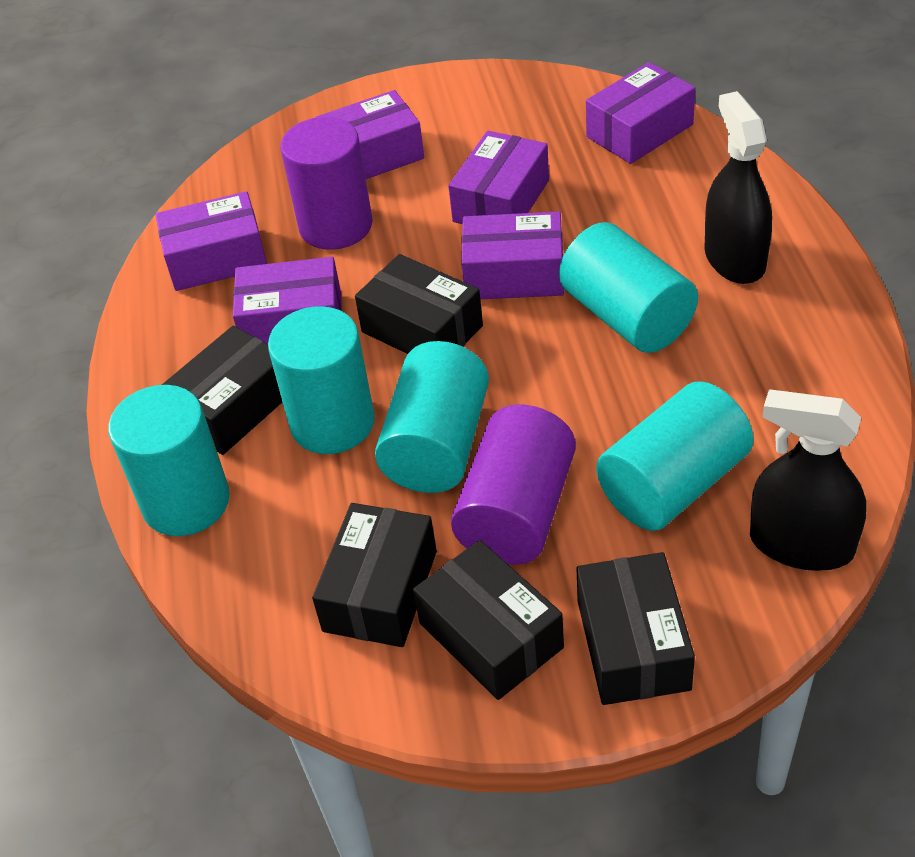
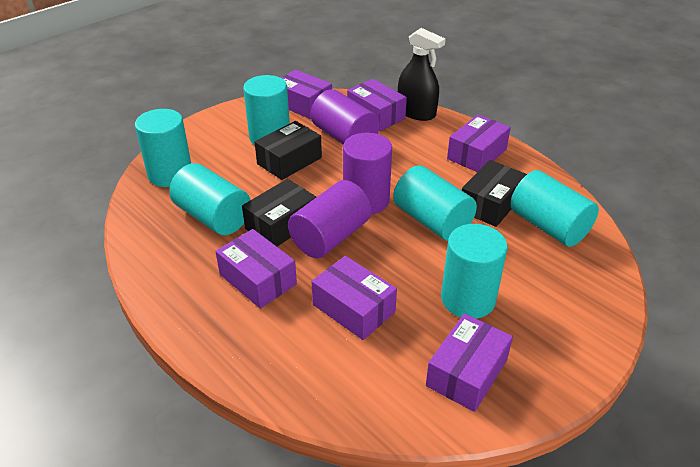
black box: [162,326,282,455] [312,503,437,647] [355,254,483,354] [413,540,564,700] [577,552,695,705] = 5 -> [242,179,316,246] [255,121,322,180] [462,160,527,227] = 3
black spray bottle: [704,91,772,284] [750,389,866,571] = 2 -> [398,28,445,121] = 1
purple cylinder: [280,117,373,250] [451,405,576,565] = 2 -> [288,180,371,258] [311,89,380,144] [343,133,392,214] = 3
turquoise cylinder: [108,385,230,536] [268,306,375,454] [375,341,489,493] [559,222,698,353] [596,381,754,531] = 5 -> [135,109,191,187] [169,163,250,235] [243,75,290,145] [393,166,477,241] [441,224,507,319] [510,170,599,247] = 6

